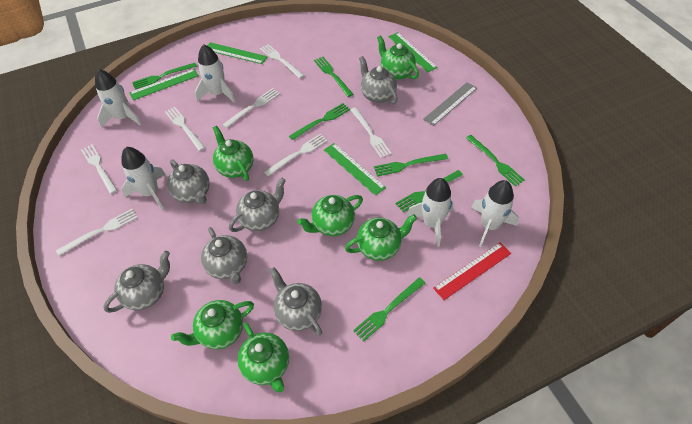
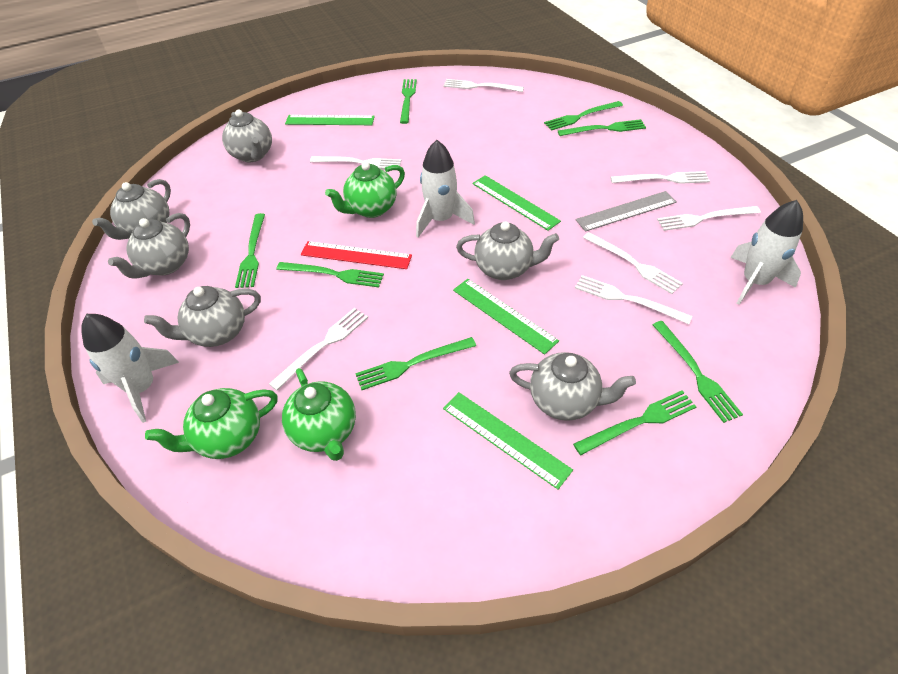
green fork: [132,63,197,90] [289,103,350,140] [314,57,353,97] [353,277,425,342] [374,154,448,176] [395,170,463,212] [466,135,525,187] = 7 -> [235,213,265,288] [276,262,384,288] [355,337,476,390] [400,79,417,124] [544,101,623,131] [558,119,646,136] [573,390,696,455] [653,321,743,423] = 8
green teapot: [171,300,254,349] [213,126,254,181] [237,323,289,392] [297,195,363,236] [345,214,417,261] [377,35,419,80] = 6 -> [145,388,278,459] [282,368,356,461] [325,162,405,218] = 3
white rocket: [95,69,142,128] [122,147,166,210] [195,44,236,103] [406,178,454,247] [471,180,519,247] = 5 -> [81,314,179,423] [416,140,475,237] [730,200,803,305] = 3

